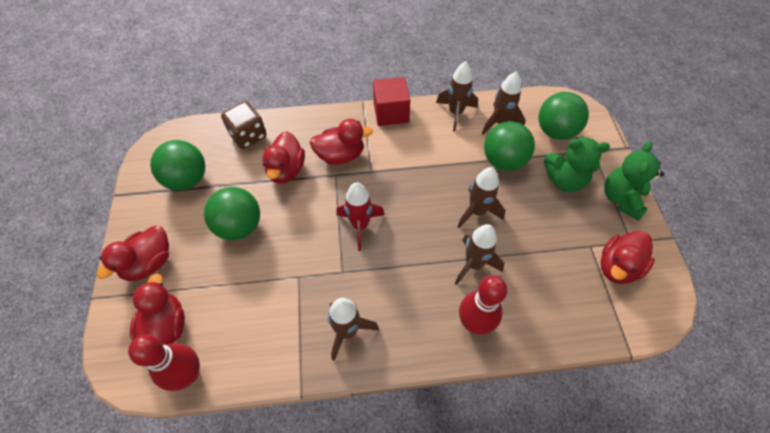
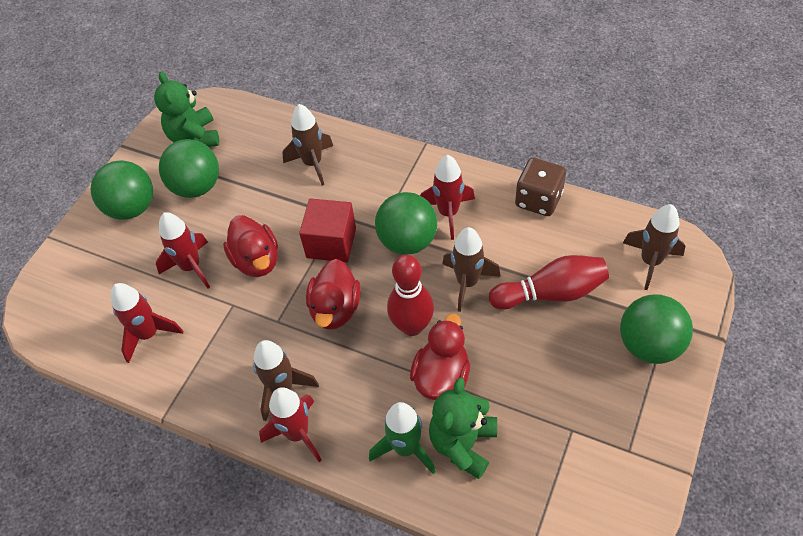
brown rocket: [328,298,379,361] [436,61,478,132] [455,224,504,285] [457,167,506,228] [482,72,526,135] = 5 -> [253,340,319,421] [282,104,333,186] [443,227,501,312] [623,204,685,290] = 4
green rocket: none = 0 -> [369,402,436,475] = 1
red duck: [97,226,169,281] [130,273,185,345] [263,131,305,184] [310,119,373,165] [601,231,655,284] = 5 -> [223,215,278,277] [306,259,361,330] [410,314,470,400] = 3
red rocket: [336,182,385,251] = 1 -> [111,283,183,363] [156,212,210,289] [259,387,322,462] [420,155,475,240] = 4

